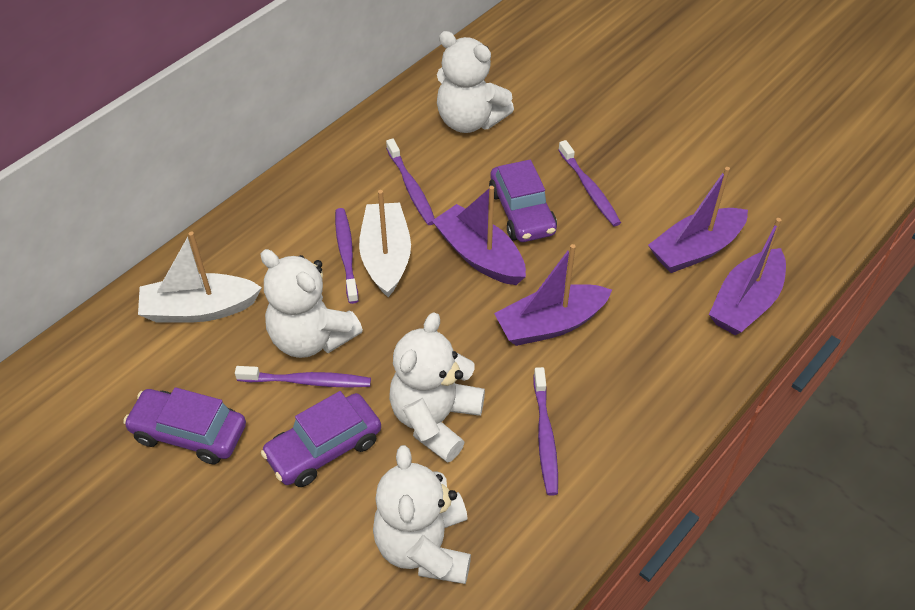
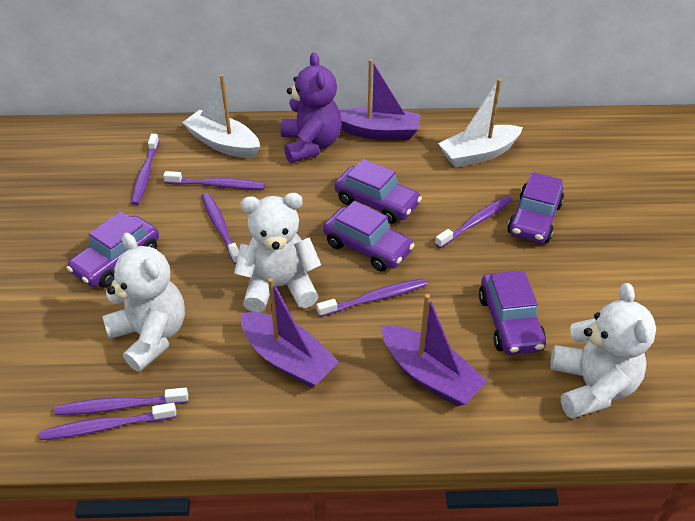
purple boat: [432,186,526,285] [494,244,612,346] [648,167,748,273] [709,218,786,335] = 4 -> [241,278,339,388] [340,59,421,140] [381,294,487,406] = 3
purple car: [123,387,246,465] [261,391,381,487] [489,160,557,242] = 3 -> [66,211,159,288] [323,201,415,272] [335,159,422,224] [479,271,546,355] [507,172,564,243] = 5
purple teddy bear: none = 0 -> [281,53,342,163] = 1
purple toothbrush: [235,366,371,388] [335,208,359,304] [386,139,435,225] [534,367,558,496] [558,140,621,226] = 5 -> [39,403,176,440] [54,388,188,415] [131,134,159,205] [163,171,265,189] [202,193,239,264] [316,278,427,317] [435,196,513,248] = 7
white teddy bear: [260,249,363,358] [373,445,471,584] [389,312,485,463] [437,31,514,133] = 4 -> [103,233,185,372] [234,193,321,313] [550,283,656,419] = 3

